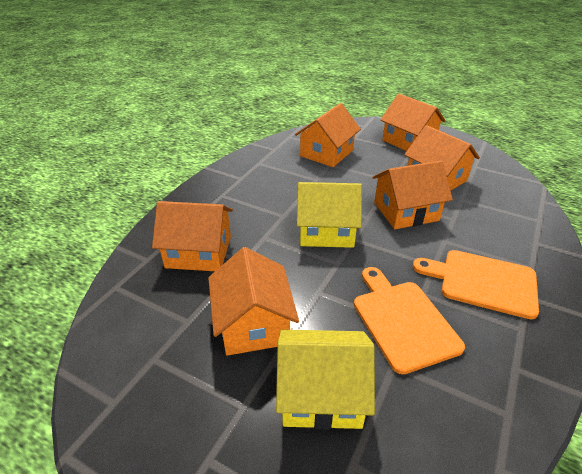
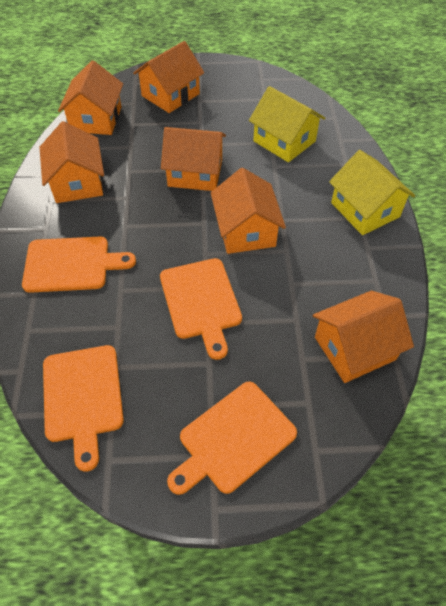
orange cutting board: [354,267,465,375] [413,250,539,319] = 2 -> [22,237,136,293] [43,345,124,471] [160,258,242,360] [167,382,297,495] = 4

